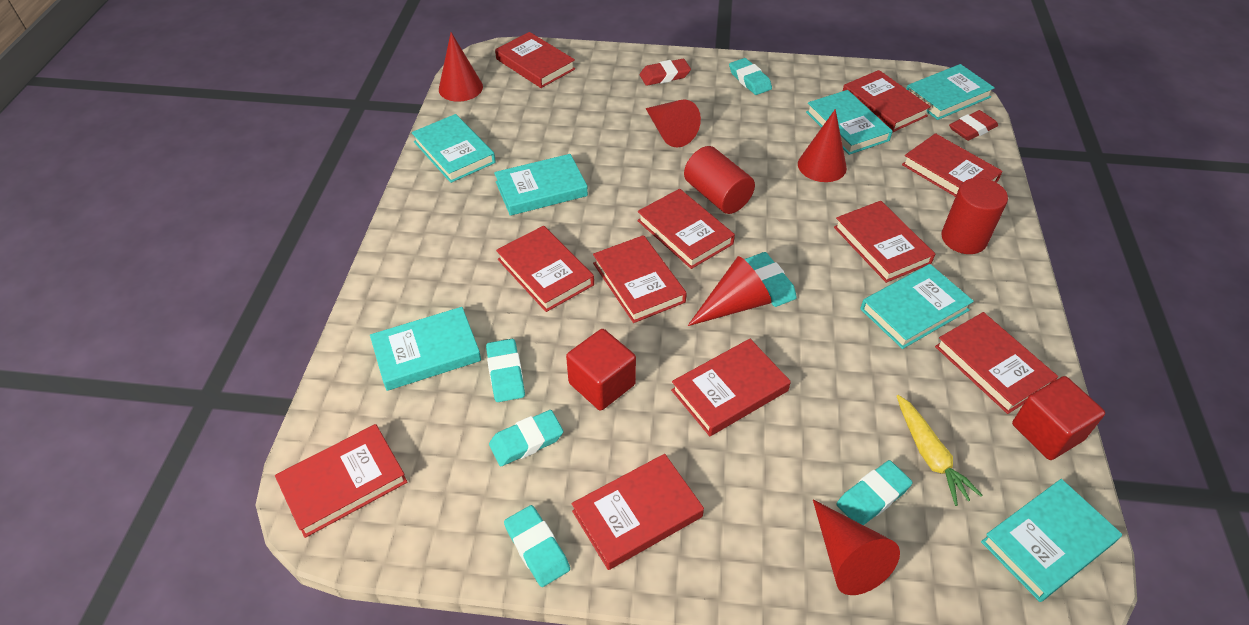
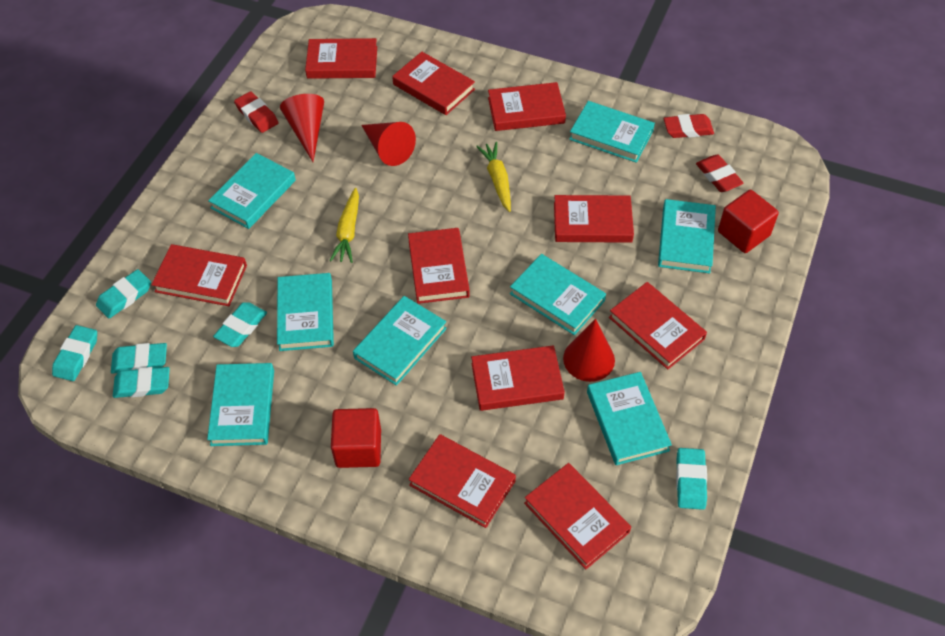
red book: [275,424,407,538] [495,32,575,88] [496,226,594,312] [572,454,704,570] [593,235,687,323] [637,189,735,269] [671,339,791,436] [834,201,935,283] [843,70,931,133] [902,133,1003,197] [935,312,1058,414] = 11 -> [151,244,247,306] [305,38,377,79] [392,52,475,115] [408,228,470,304] [409,434,516,528] [471,345,565,411] [488,82,566,131] [524,463,631,570] [554,195,634,243] [609,282,707,370] = 10
red cone: [439,32,483,102] [646,100,701,147] [688,256,771,326] [798,109,847,182] [813,500,900,595] = 5 -> [280,94,324,162] [361,122,416,166] [563,319,615,382] = 3
red cylinder: [684,146,755,214] [942,178,1008,254] = 2 -> none = 0
red eraser: [640,59,691,86] [949,110,998,141] = 2 -> [234,91,279,133] [664,114,714,138] [696,155,744,192] = 3
turquoise book: [370,307,481,391] [412,114,496,183] [494,154,588,216] [806,90,893,155] [861,264,974,349] [906,64,995,120] [981,479,1122,602] = 7 -> [207,363,274,446] [208,153,296,229] [277,273,334,351] [353,296,447,386] [510,254,606,335] [569,101,655,163] [587,372,672,465] [658,199,716,273] = 8
yellow carrot: [897,395,983,506] = 1 -> [330,188,359,263] [476,142,511,212] = 2

